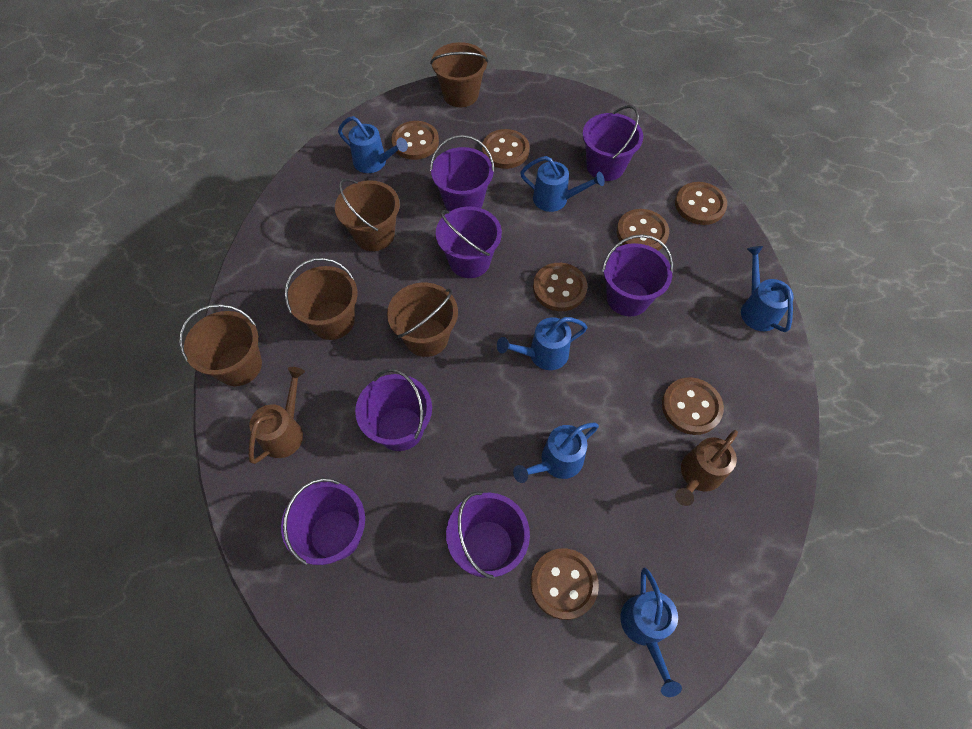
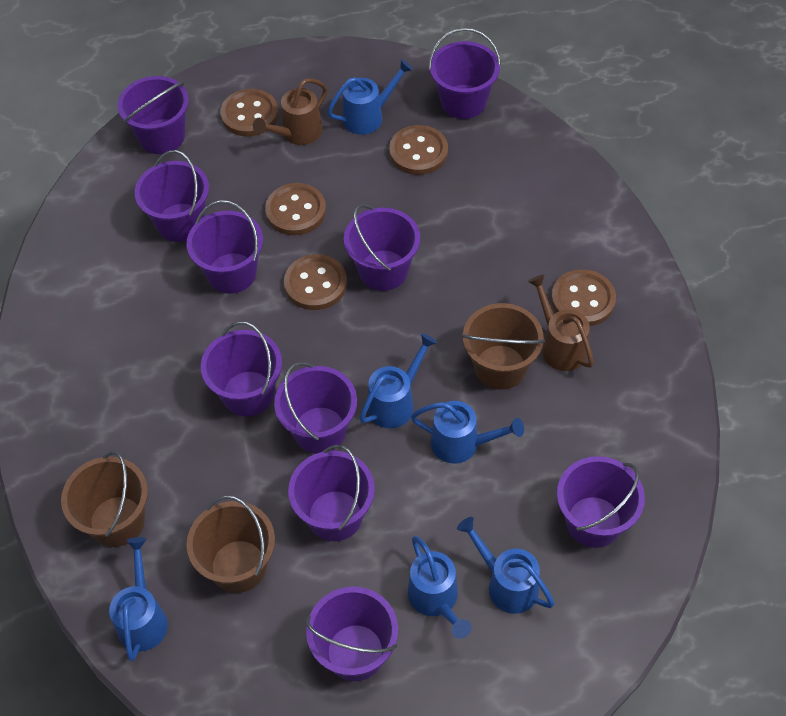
brown bucket: [179,304,262,386] [285,258,358,340] [335,178,400,251] [387,283,458,357] [430,42,488,107] = 5 -> [61,451,148,547] [187,495,275,593] [461,303,545,390] = 3
brown button: [391,121,439,160] [482,129,530,169] [531,548,599,620] [533,263,588,311] [617,209,669,250] [662,377,724,435] [675,182,727,225] = 7 -> [220,89,278,137] [265,183,326,235] [284,254,347,310] [389,125,448,175] [551,269,616,326] = 5
purple bucket: [281,478,365,565] [355,369,432,451] [430,135,495,212] [436,207,502,278] [446,492,530,579] [582,105,643,181] [602,234,673,316] = 7 -> [118,76,189,154] [135,150,209,242] [187,200,263,294] [201,321,282,417] [274,362,357,454] [288,445,375,541] [306,587,398,681] [344,204,420,291] [429,28,501,119] [557,456,645,548] = 10

